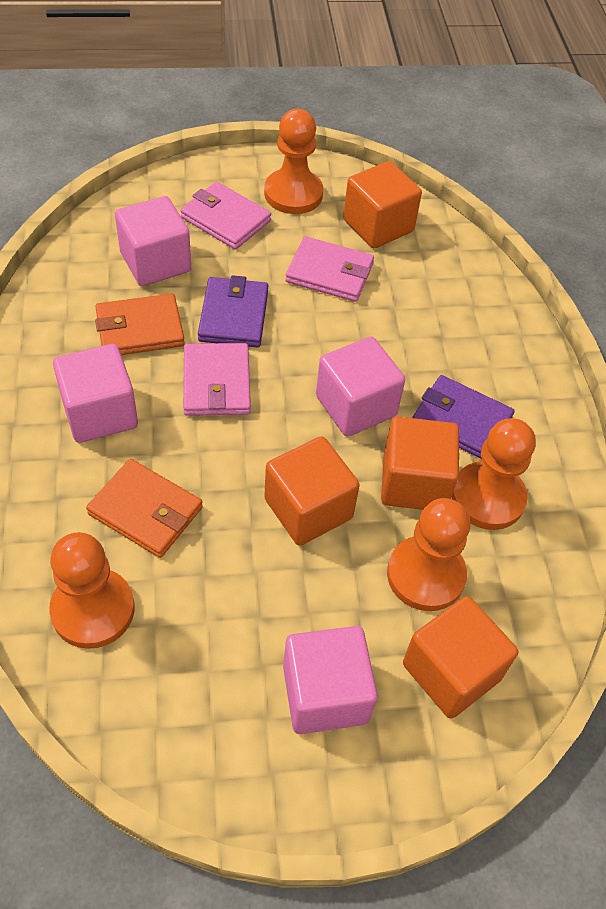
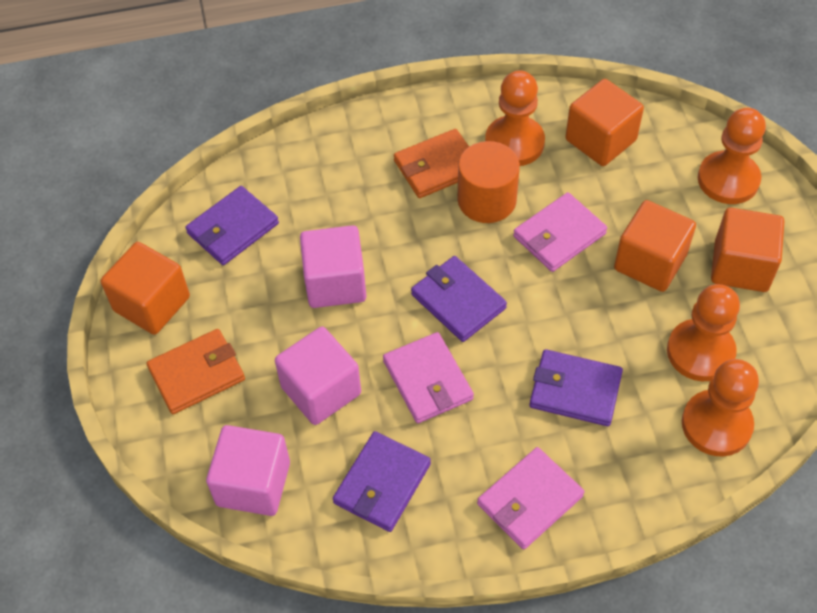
orange cylinder: none = 0 -> [457,141,520,223] = 1
pink cube: [53,344,138,443] [115,196,191,286] [283,626,378,734] [316,337,405,437] = 4 -> [206,425,290,516] [275,327,361,425] [300,225,366,308] = 3
purple wallet: [198,275,269,347] [413,375,515,459] = 2 -> [185,186,279,265] [333,431,431,532] [411,256,507,342] [529,349,623,426] = 4

